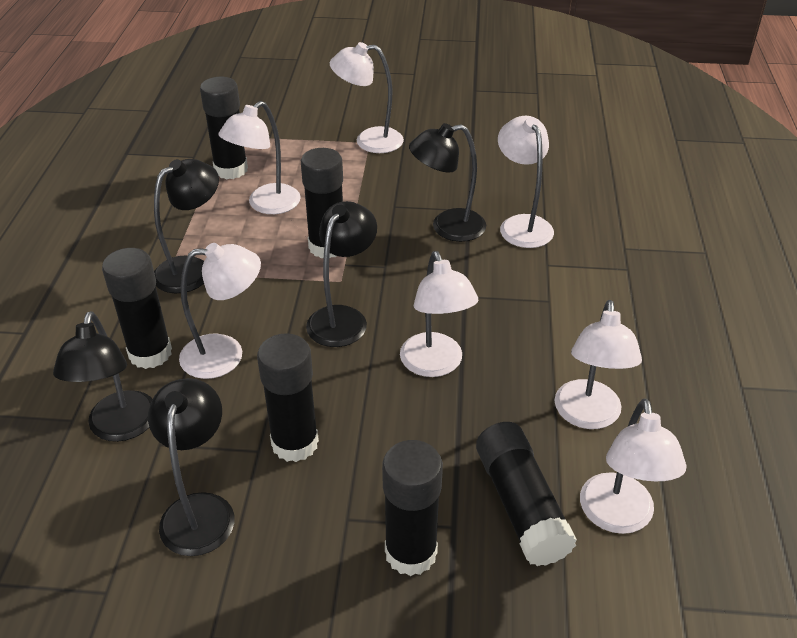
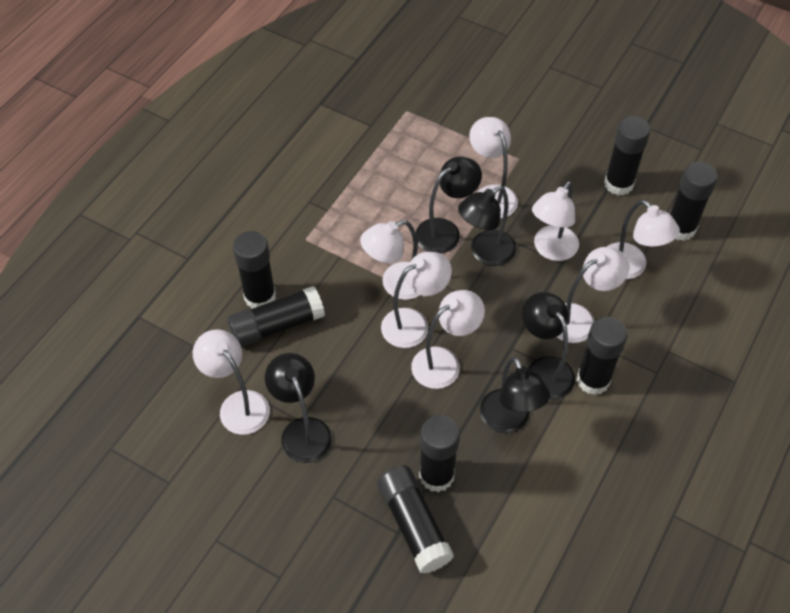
black glue stick: [102,248,172,369] [200,77,248,179] [257,333,319,462] [301,148,343,258] [382,440,443,576] [476,422,577,566] = 6 -> [227,286,325,347] [233,231,276,309] [377,466,454,574] [419,415,460,492] [577,317,627,395] [604,116,650,195] [670,161,718,241] = 7
white lamp: [179,243,261,379] [218,101,301,214] [330,42,404,153] [400,251,478,377] [498,116,554,248] [555,300,642,429] [580,398,686,534] = 7 -> [193,329,270,435] [360,220,420,300] [381,252,452,348] [411,290,485,389] [469,117,518,219] [532,181,579,261] [557,247,629,343] [607,200,680,279] = 8

